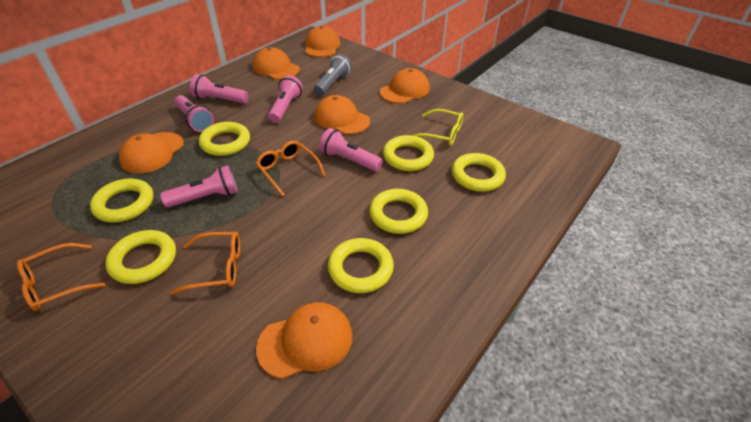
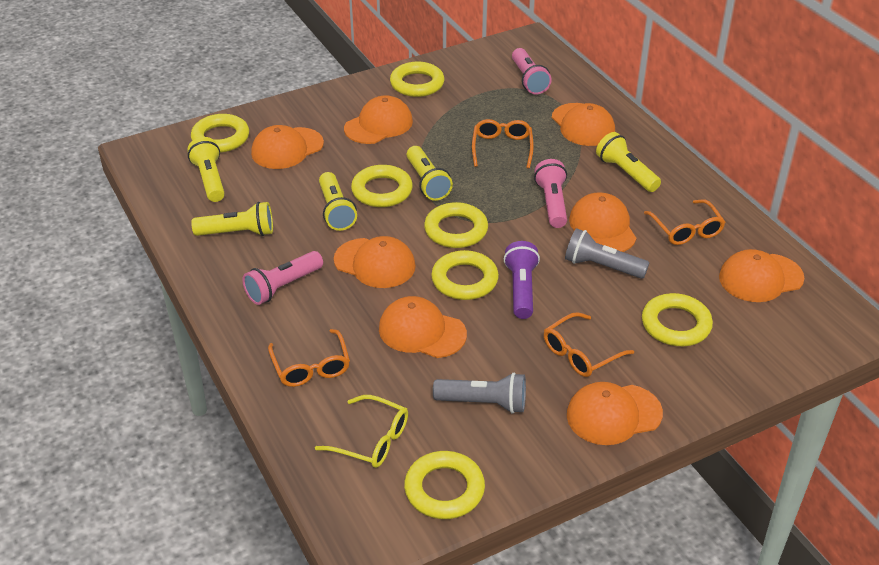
grey flashlight: [314,54,352,96] = 1 -> [433,373,526,413] [565,228,649,279] = 2
orange cap: [119,132,184,174] [253,47,300,80] [256,302,353,379] [305,26,340,57] [314,95,370,134] [380,68,430,104] = 6 -> [251,125,324,169] [334,236,416,288] [344,95,413,144] [379,296,467,358] [552,103,615,146] [567,382,663,445] [569,192,637,252] [719,249,804,302] = 8
orange glasses: [17,243,105,311] [171,232,240,295] [255,141,325,197] = 3 -> [268,329,350,387] [472,119,534,169] [544,312,634,377] [644,199,725,245] = 4
pink flashlight: [160,165,238,208] [174,95,214,132] [190,74,249,104] [268,75,303,123] [319,128,383,172] = 5 -> [242,251,323,305] [512,48,552,95] [534,159,567,228] = 3
purple flashlight: none = 0 -> [504,241,540,319] = 1
yellow flashlight: none = 0 -> [187,137,225,202] [191,202,273,236] [319,172,357,231] [407,146,453,201] [596,132,661,192] = 5

